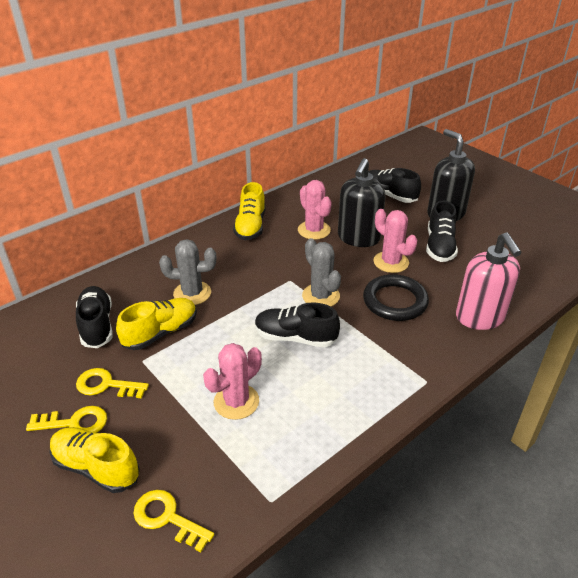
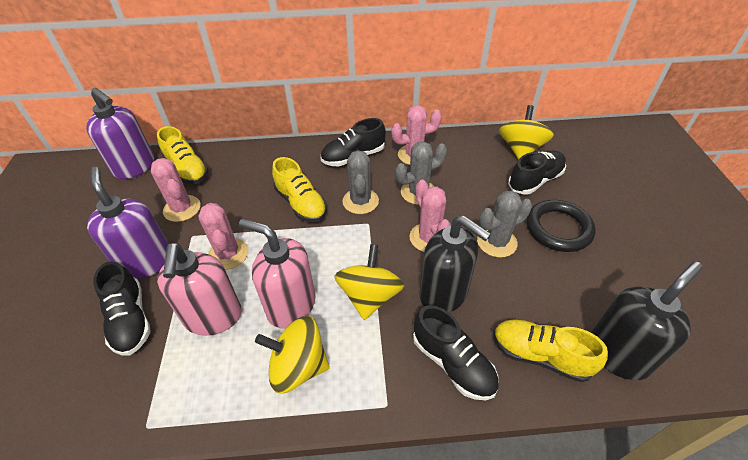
grey cactus: [159,239,216,305] [302,238,341,306] = 2 -> [342,150,379,214] [395,142,447,205] [477,191,532,258] = 3
pink cactus: [203,343,262,420] [298,180,332,240] [373,209,417,273] = 3 -> [151,158,201,222] [198,203,248,270] [391,105,442,165] [410,180,451,252] = 4
pink soap dispenser: [456,232,522,330] = 1 -> [157,243,242,336] [239,219,315,328] = 2
purple soap dispenser: none = 0 -> [86,88,154,179] [87,167,168,279] = 2
yellow key: [26,406,107,433] [76,368,149,398] [133,490,214,552] = 3 -> none = 0
yellow spinning top: none = 0 -> [255,316,330,394] [334,244,404,320] [499,105,554,160] = 3

